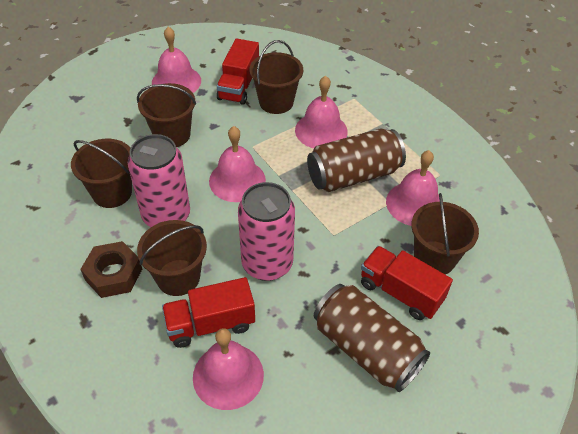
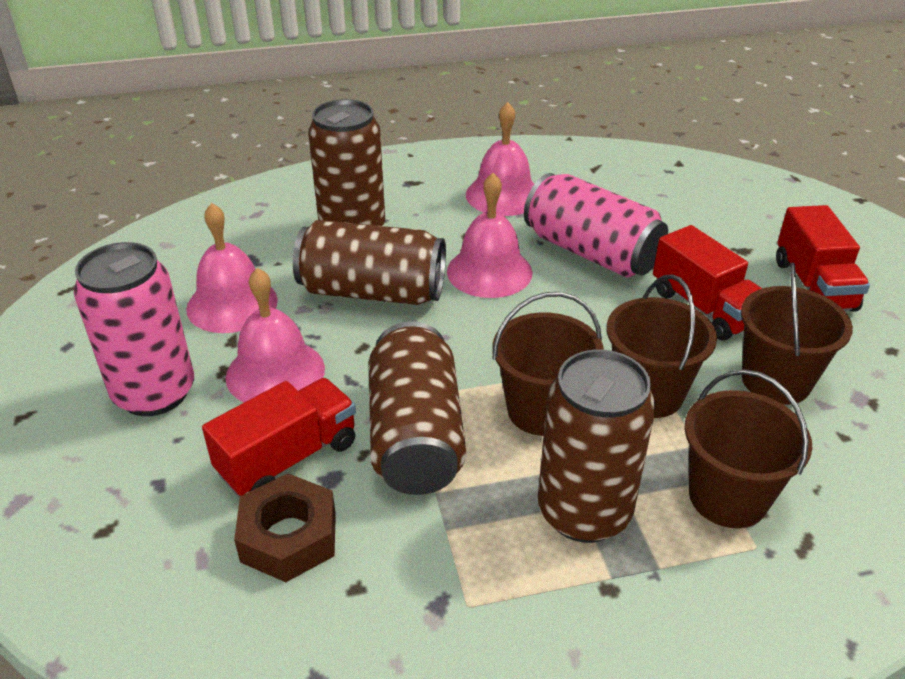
brown bucket: [71,139,132,208] [137,83,196,147] [137,220,207,296] [249,40,303,114] [411,193,479,274] = 5 -> [492,292,604,436] [607,274,717,418] [684,369,812,528] [741,262,853,405] = 4
brown can: [307,129,406,192] [314,284,430,392] = 2 -> [293,220,446,305] [308,99,385,226] [369,322,466,495] [538,350,656,543] = 4
pink bell: [152,27,201,93] [193,328,264,410] [209,126,266,202] [295,76,348,148] [386,150,440,226] = 5 -> [186,203,278,333] [225,268,325,403] [447,173,533,298] [466,102,534,216] = 4

